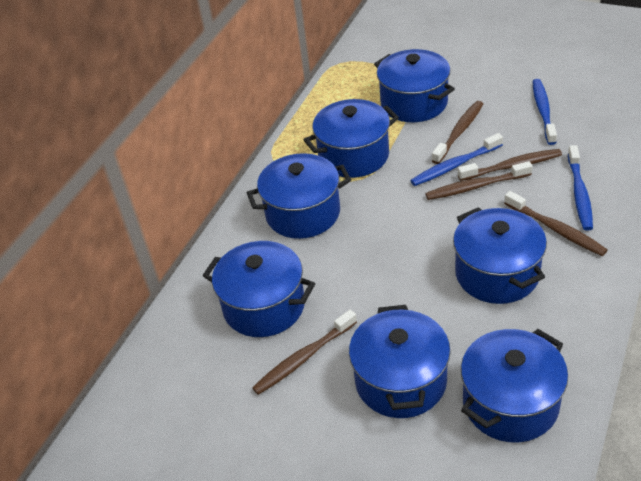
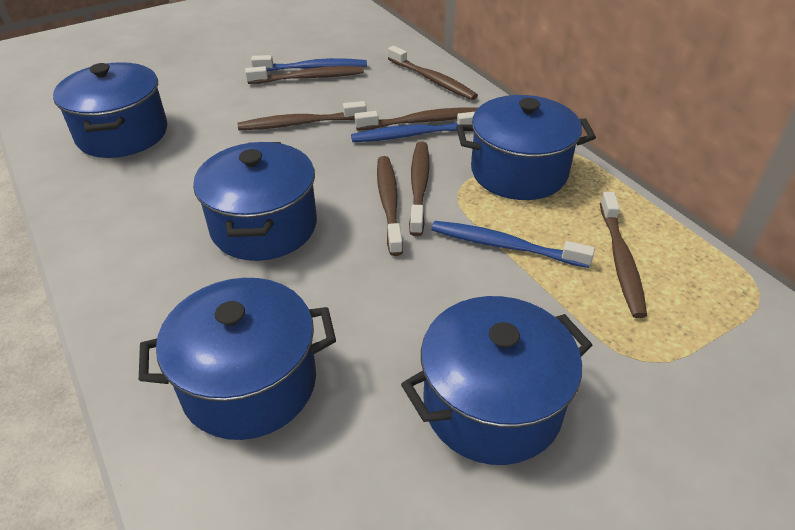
blue pot: [203,241,315,337] [247,153,351,239] [304,99,399,178] [349,305,451,418] [374,49,455,122] [453,207,547,304] [461,329,568,443] = 7 -> [53,62,167,158] [139,278,336,440] [193,142,317,261] [401,296,592,465] [456,95,596,200] = 5
brown toothbrush: [252,310,357,395] [425,161,533,200] [432,101,483,164] [458,149,562,181] [504,191,608,256] = 5 -> [238,101,367,130] [245,66,364,84] [354,107,479,131] [377,156,403,256] [388,46,478,100] [409,141,429,236] [600,192,647,318] = 7

